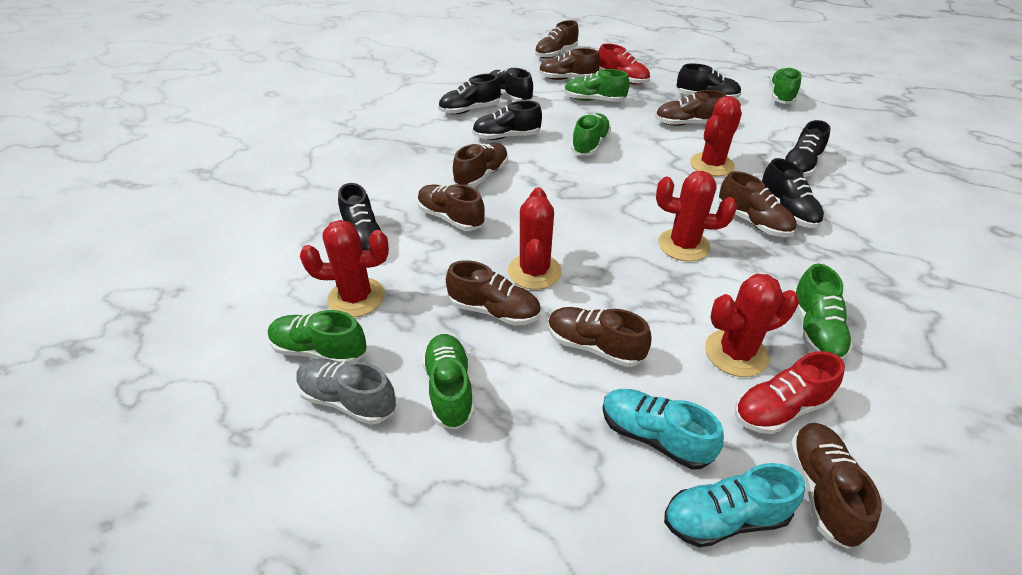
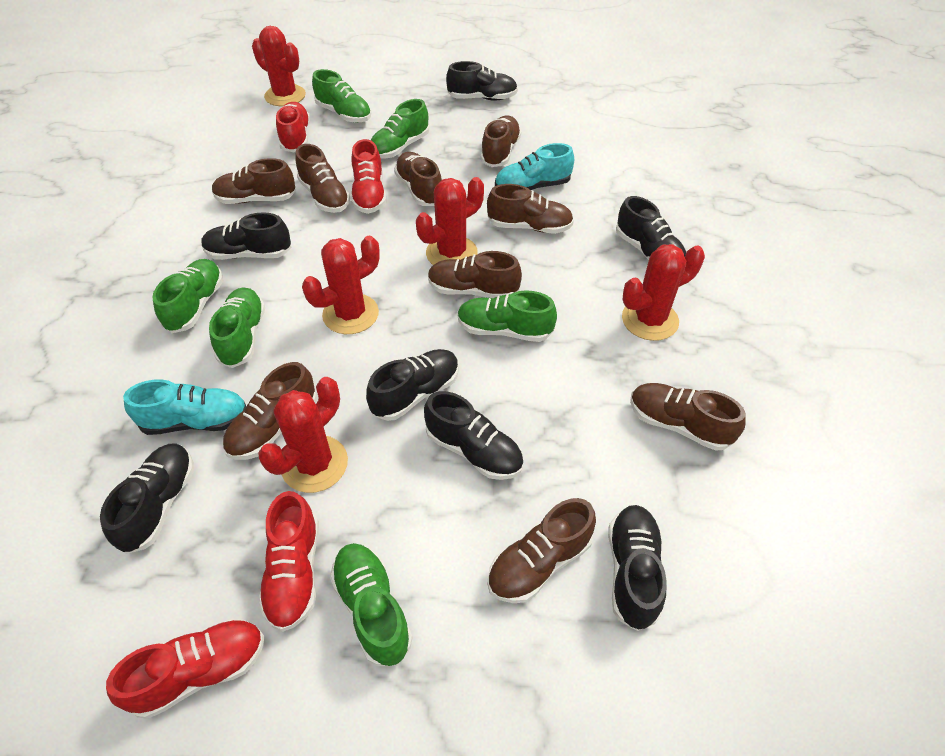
grey shoe: [296,358,396,425] = 1 -> none = 0
red shoe: [598,44,650,85] [734,351,845,434] = 2 -> [106,619,264,719] [258,491,319,632] [276,102,310,152] [351,139,386,214] = 4

